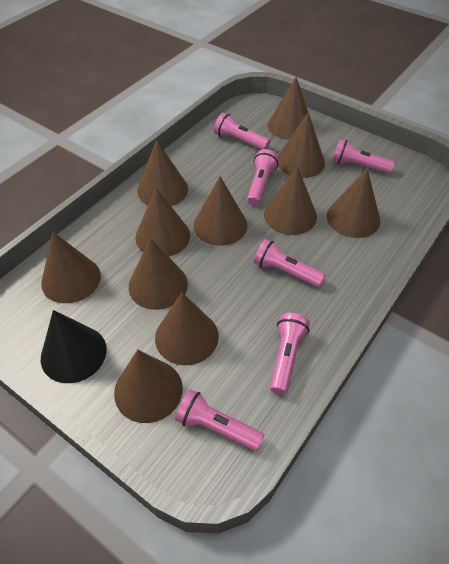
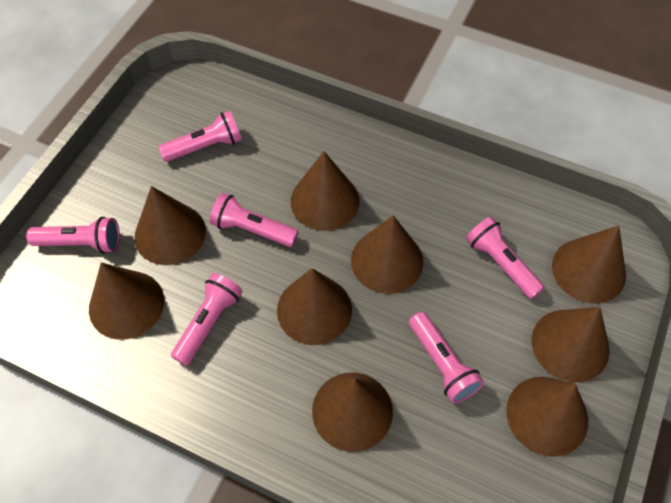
black cone: [41,310,107,383] = 1 -> none = 0
brown cone: [41,232,101,303] [114,350,183,423] [129,238,188,310] [135,188,190,257] [137,140,188,206] [155,293,219,365] [194,176,247,246] [264,166,317,235] [268,77,308,140] [278,112,325,178] [327,169,380,238] = 11 -> [89,263,164,340] [135,186,206,265] [277,268,352,345] [291,151,360,231] [312,373,393,452] [351,215,423,294] [506,377,588,457] [531,307,610,382] [552,226,626,304] = 9

